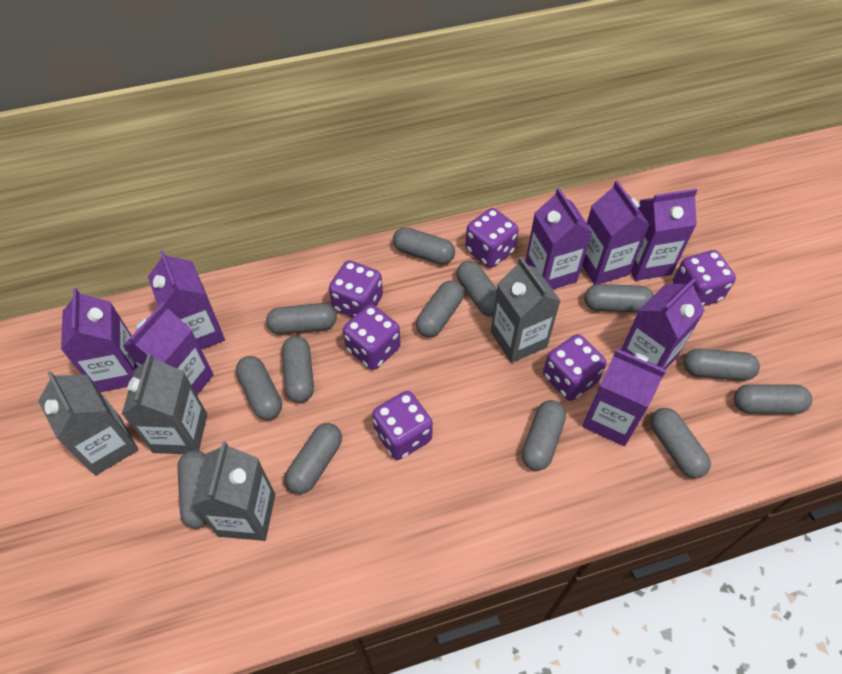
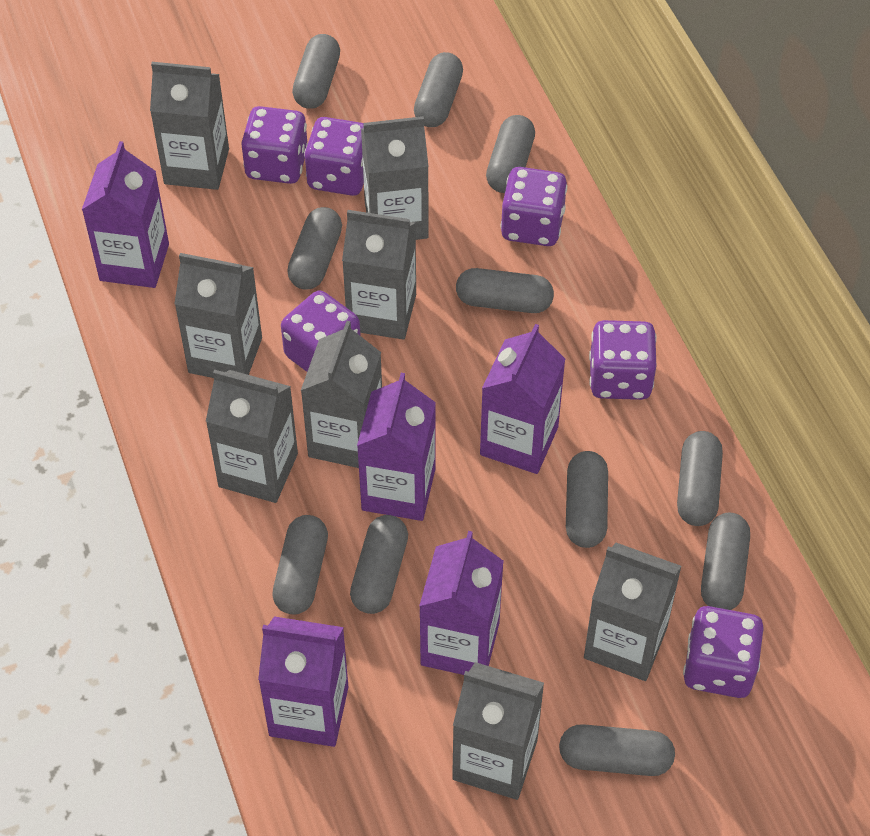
grey capsule: [177,450,207,529] [236,356,282,420] [266,303,337,334] [282,336,314,403] [285,423,342,494] [393,227,455,265] [416,280,464,337] [456,261,497,317] [522,400,566,471] [584,284,654,312] [650,408,711,479] [683,349,760,381] [734,384,812,414] = 13 -> [272,515,328,615] [287,207,342,290] [292,34,340,109] [350,515,408,614] [414,52,463,127] [456,268,554,313] [486,115,535,193] [559,724,675,776] [566,451,608,548] [677,431,723,526] [701,513,750,610] = 11
grey carton: [38,371,139,475] [122,354,207,454] [192,441,275,541] [491,257,561,363] = 4 -> [150,62,229,190] [174,253,262,378] [206,370,298,503] [301,321,382,468] [342,210,416,340] [361,116,429,240] [452,662,544,800] [584,543,681,681] = 8
purple carton: [61,288,137,392] [123,302,213,395] [148,250,225,350] [525,188,592,290] [582,180,650,285] [582,348,666,446] [621,278,705,370] [631,189,698,281] = 8 -> [82,141,169,288] [258,616,348,747] [357,373,436,521] [419,531,504,675] [480,324,565,474] = 5

